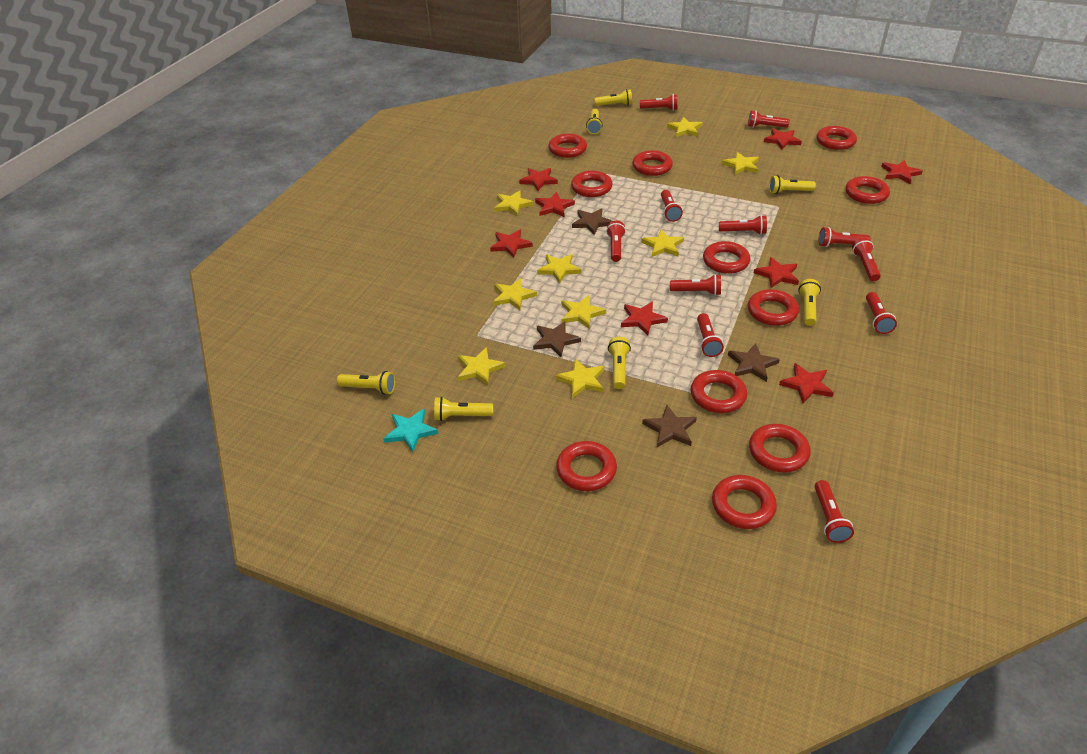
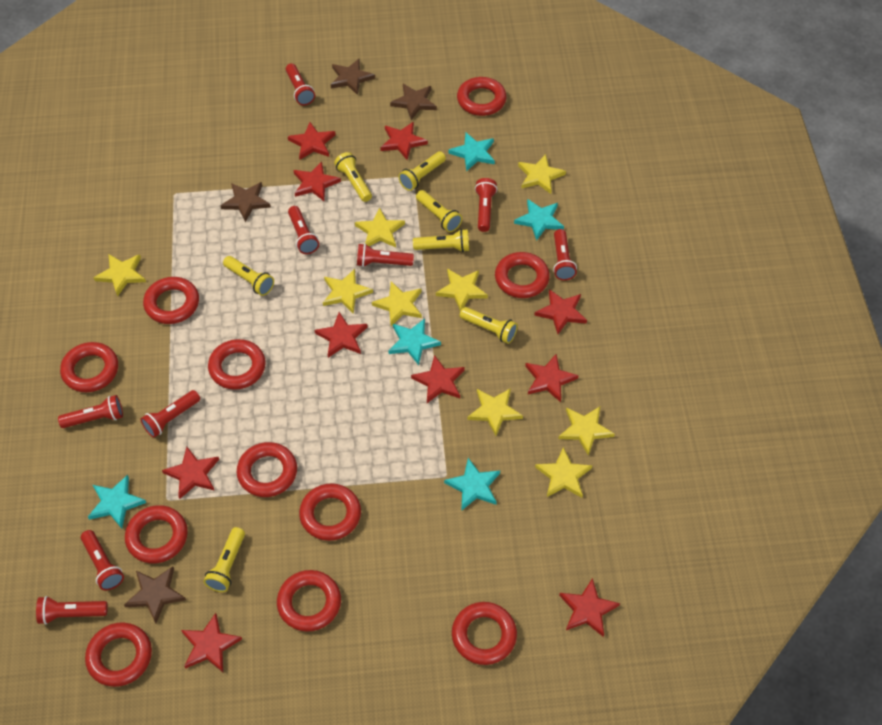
red flashlight: [606,221,626,262] [640,94,677,110] [661,190,683,222] [670,274,721,295] [697,313,724,357] [719,215,767,235] [748,110,790,128] [815,480,854,543] [819,227,870,247] [852,238,881,281] [866,292,897,334] = 11 -> [36,596,108,625] [58,395,123,428] [81,530,124,591] [141,390,200,438] [286,63,315,105] [288,206,319,254] [357,244,414,267] [475,178,497,232] [553,229,577,280] = 9
red star: [490,230,533,258] [519,168,558,191] [535,192,575,217] [621,301,668,336] [754,257,799,288] [764,128,802,150] [779,363,834,403] [881,160,923,184] = 8 -> [162,447,219,499] [181,613,242,672] [288,122,336,160] [294,161,341,201] [315,312,368,358] [380,122,428,160] [411,355,465,403] [525,354,579,402] [534,289,587,334] [559,578,620,637] = 10
turquoise star: [383,409,438,452] = 1 -> [88,475,146,529] [389,319,441,365] [444,458,500,511] [448,133,495,171] [514,199,564,241] = 5

